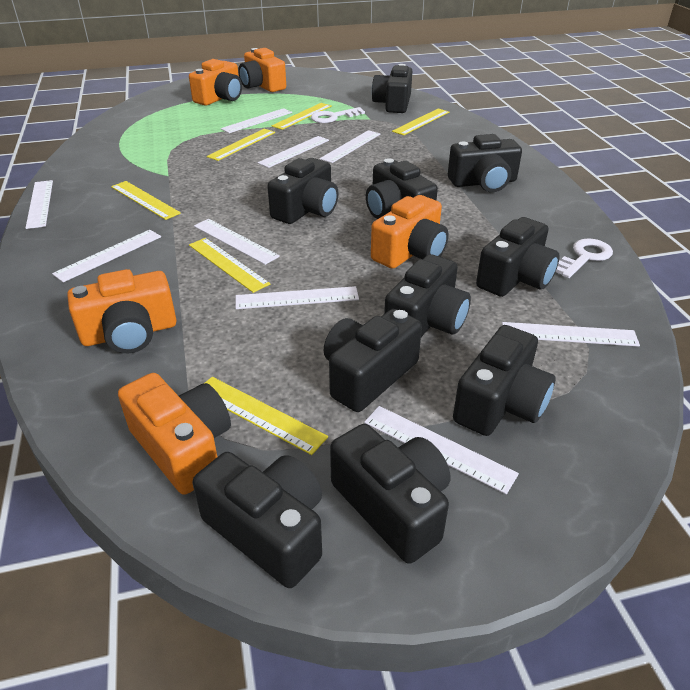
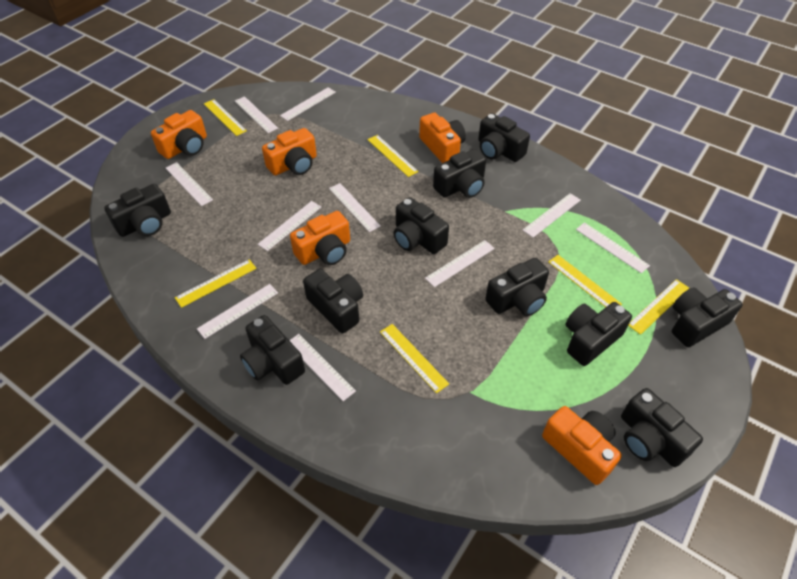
white key: [311,107,365,123] [556,238,613,278] = 2 -> none = 0
white ruler: [26,180,53,229] [52,230,161,282] [194,219,280,265] [221,108,292,133] [235,286,359,309] [258,136,329,168] [320,130,380,163] [364,406,519,494] [502,322,640,346] = 9 -> [166,162,213,206] [197,284,278,339] [235,96,278,133] [258,201,321,251] [280,87,336,121] [289,334,356,401] [329,183,381,232] [425,240,495,287] [522,193,581,238] [576,222,650,274] = 10

